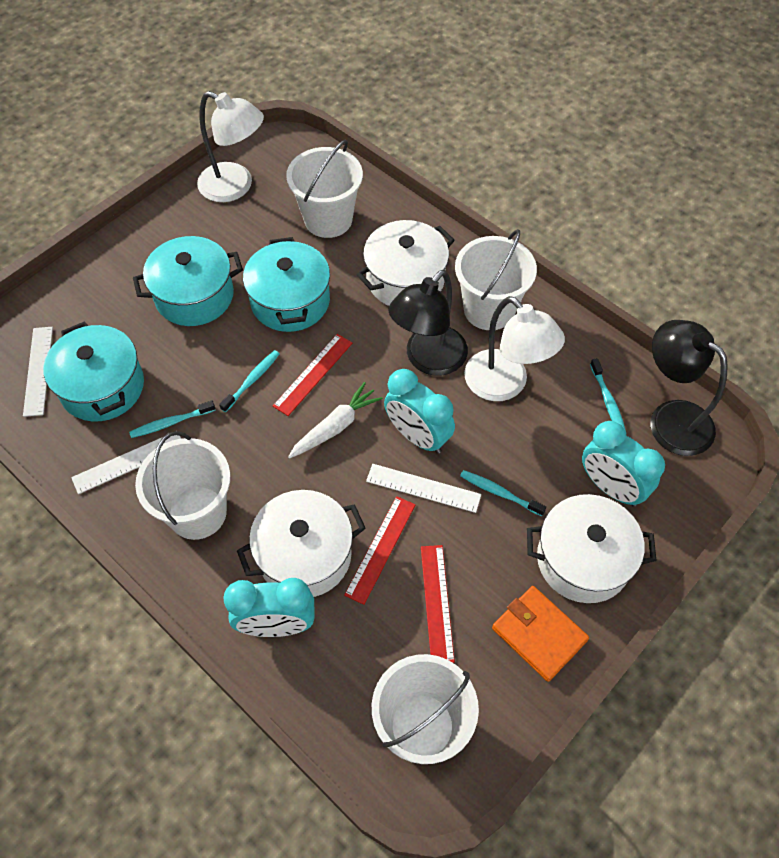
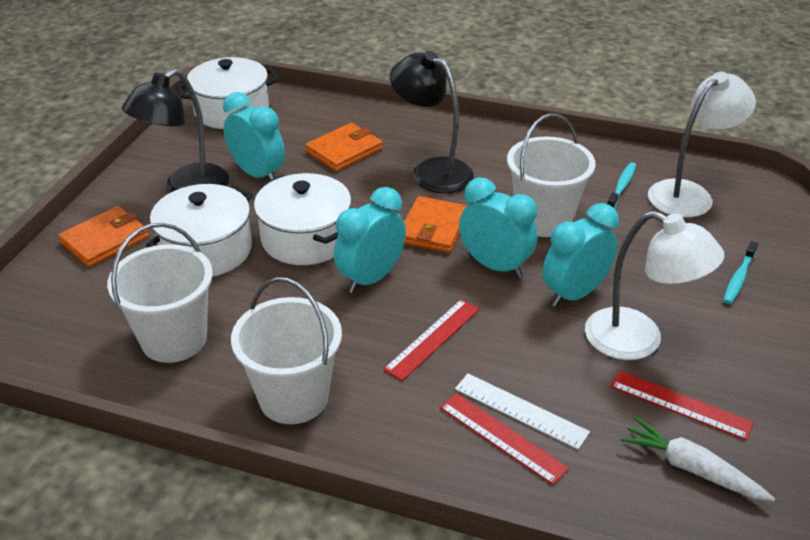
orange wallet: [492,586,589,682] = 1 -> [58,206,149,267] [305,123,383,171] [404,196,468,253] = 3
turquoise clock: [223,578,314,637] [384,369,455,454] [582,421,665,507] = 3 -> [223,92,285,181] [334,187,406,293] [459,177,538,278] [542,203,619,307] = 4
turquoise pot: [43,321,144,421] [133,236,243,326] [243,237,330,332] = 3 -> none = 0
turquoise toothbrush: [129,400,215,438] [219,350,279,412] [460,470,546,516] [590,358,626,431] = 4 -> [607,162,636,208] [723,241,758,304] = 2
white bucket: [135,431,230,540] [286,139,363,238] [372,654,479,764] [455,229,537,330] = 4 -> [107,223,213,363] [231,277,342,424] [507,113,596,237] = 3
white ruler: [23,327,53,417] [71,435,181,494] [366,464,481,513] = 3 -> [455,374,590,450] = 1

